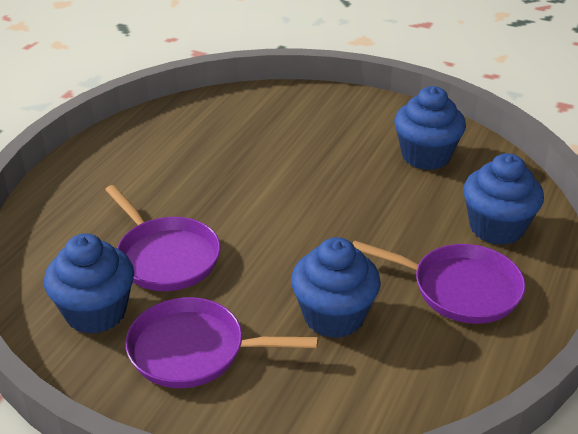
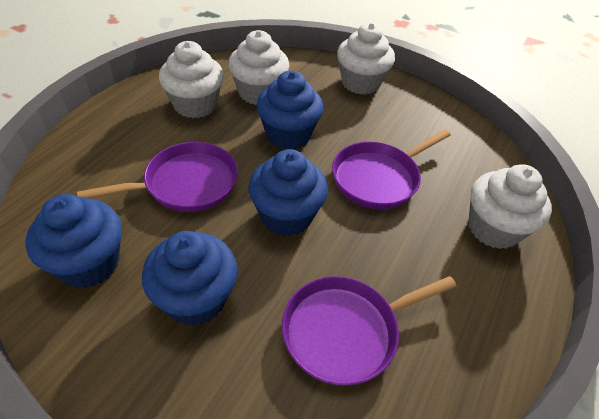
white cupcake: none = 0 -> [159,41,224,118] [228,30,289,105] [337,23,395,95] [468,164,552,249] = 4

